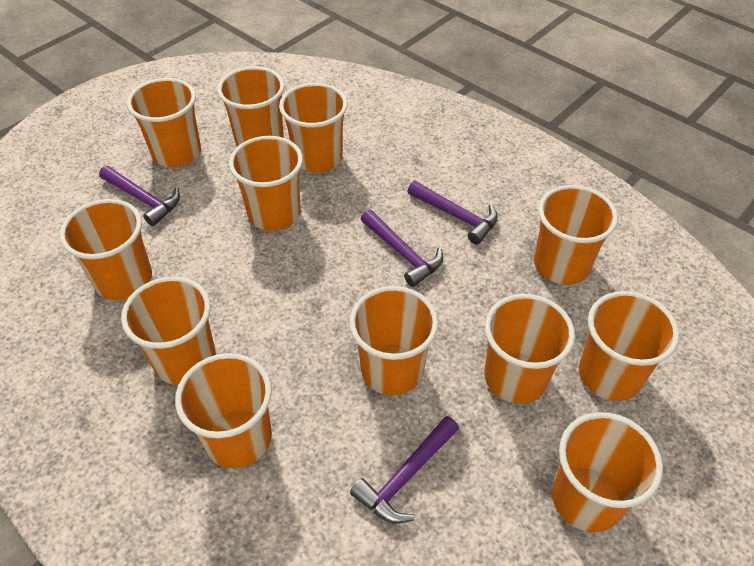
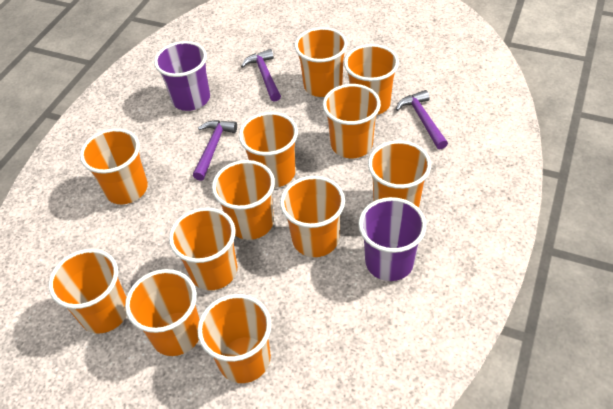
purple cup: none = 0 -> [154,41,210,111] [358,197,426,281] = 2
purple hammer: [99,166,180,226] [350,416,459,524] [361,210,443,287] [407,181,498,244] = 4 -> [193,120,237,181] [241,49,281,102] [396,90,448,149] = 3

